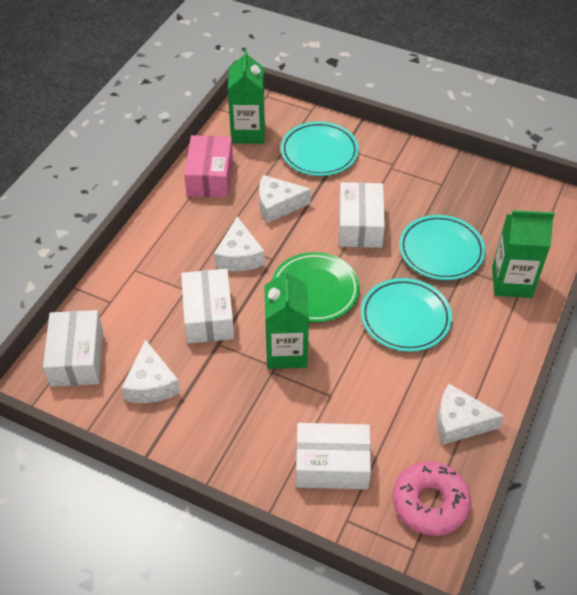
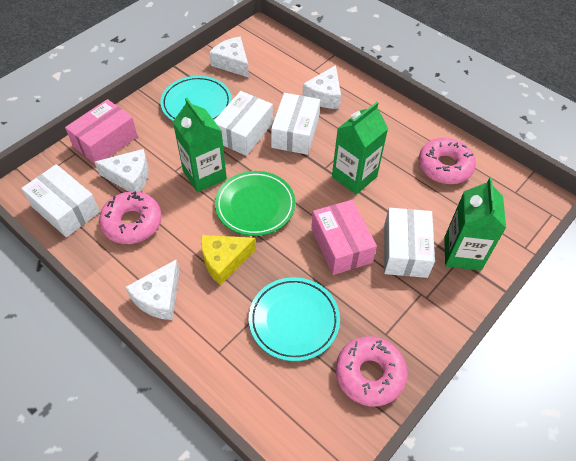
pink box: [184,135,233,198] = 1 -> [65,99,138,164] [311,200,377,275] = 2
pink donut: [393,461,471,536] = 1 -> [99,191,162,244] [336,336,408,407] [419,138,476,184] = 3
turquoise plate: [281,121,359,176] [361,278,452,352] [399,215,485,280] = 3 -> [160,76,232,121] [249,277,340,361] = 2
yellow cheese: none = 0 -> [201,235,256,285] = 1

